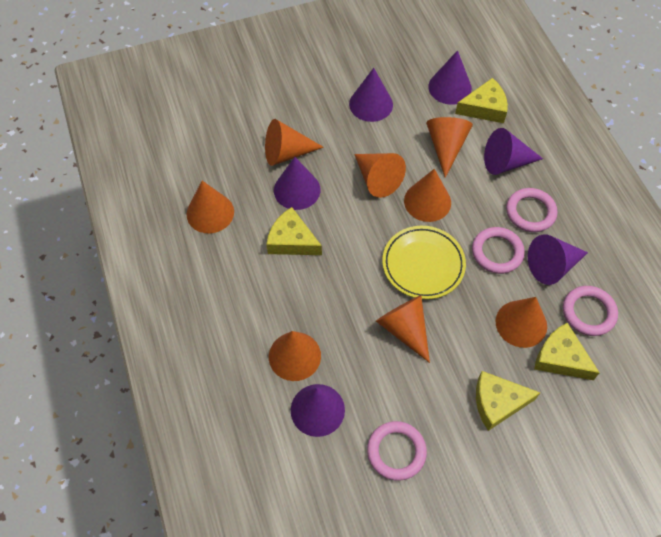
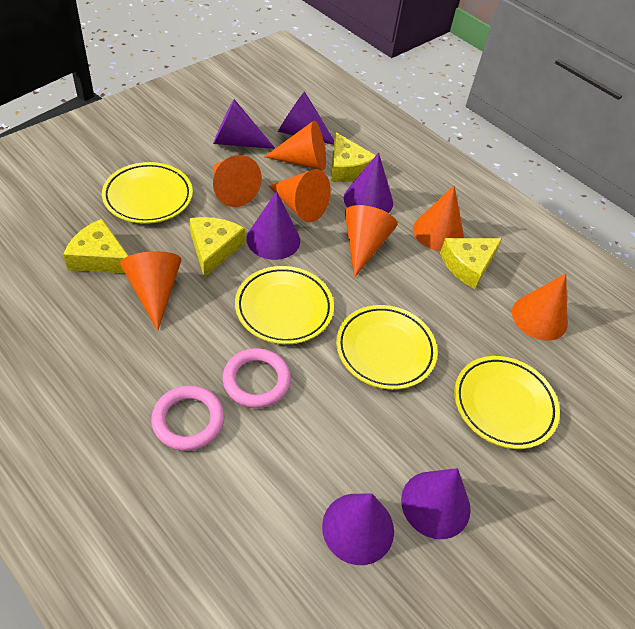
orange cone: [186,181,234,233] [265,119,324,166] [269,331,321,381] [354,153,406,198] [376,295,430,363] [404,169,451,222] [426,117,473,178] [496,297,547,348] = 8 -> [120,251,181,331] [213,155,262,207] [264,121,326,171] [269,169,331,222] [345,205,397,278] [413,185,464,251] [512,273,568,341] = 7
pink ring: [367,421,427,481] [472,227,525,274] [506,188,557,232] [563,286,618,336] = 4 -> [151,385,225,451] [223,348,291,408] = 2
yellow plate: [382,226,466,299] = 1 -> [102,162,193,224] [235,266,334,344] [336,305,438,390] [454,356,560,449] = 4

